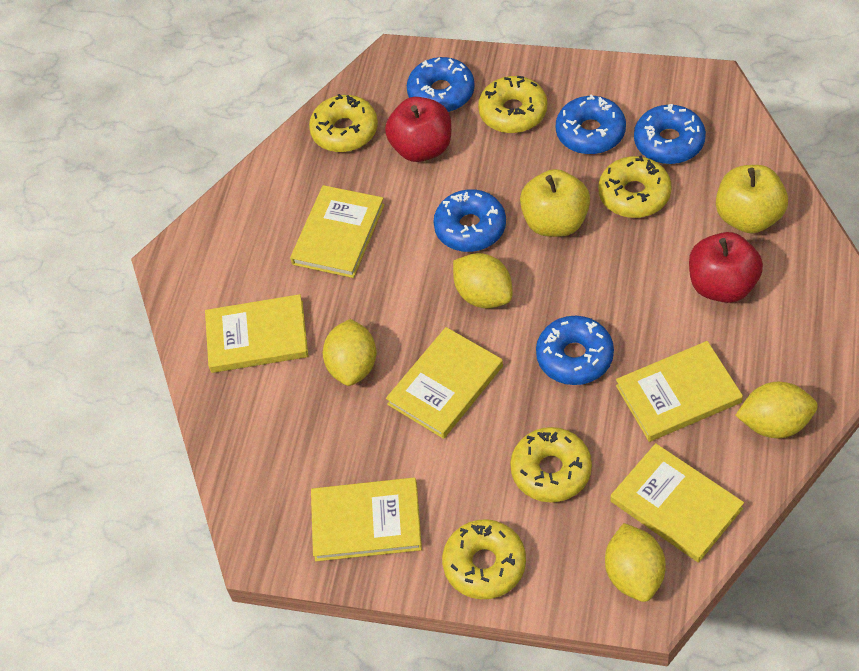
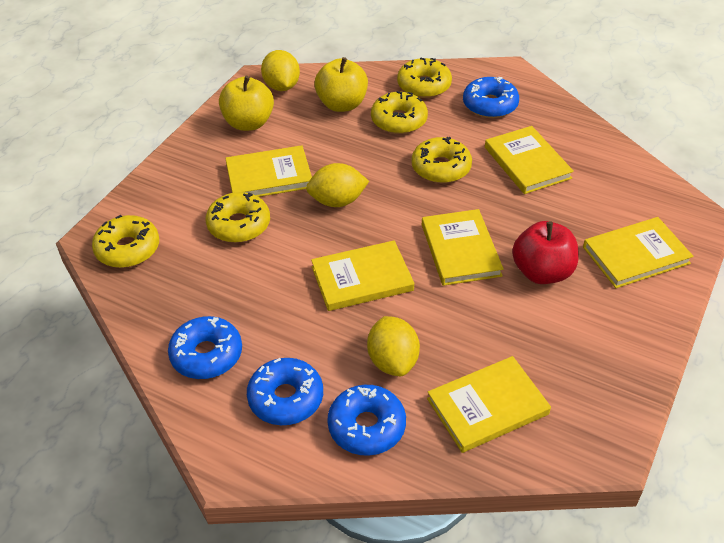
blue donut: [407,57,475,112] [433,189,506,252] [536,316,614,385] [556,94,626,154] [634,104,706,164] = 5 -> [168,316,242,379] [247,358,323,425] [327,385,406,456] [463,77,519,118] = 4
red apple: [385,97,451,162] [689,232,763,303] = 2 -> [512,221,578,284] = 1
yellow lemon: [323,319,377,386] [453,253,512,309] [605,523,666,602] [735,382,818,438] = 4 -> [261,50,300,91] [306,163,369,207] [367,316,420,376] = 3

